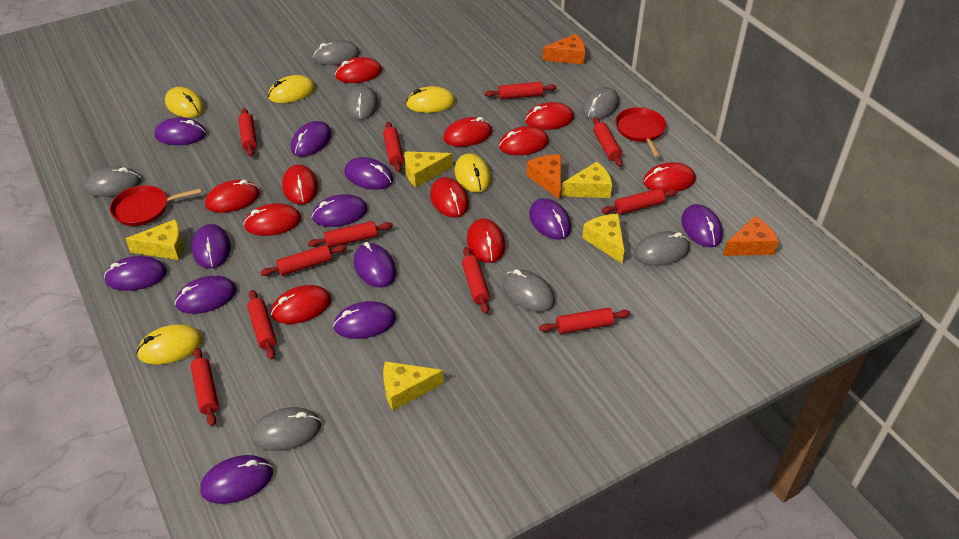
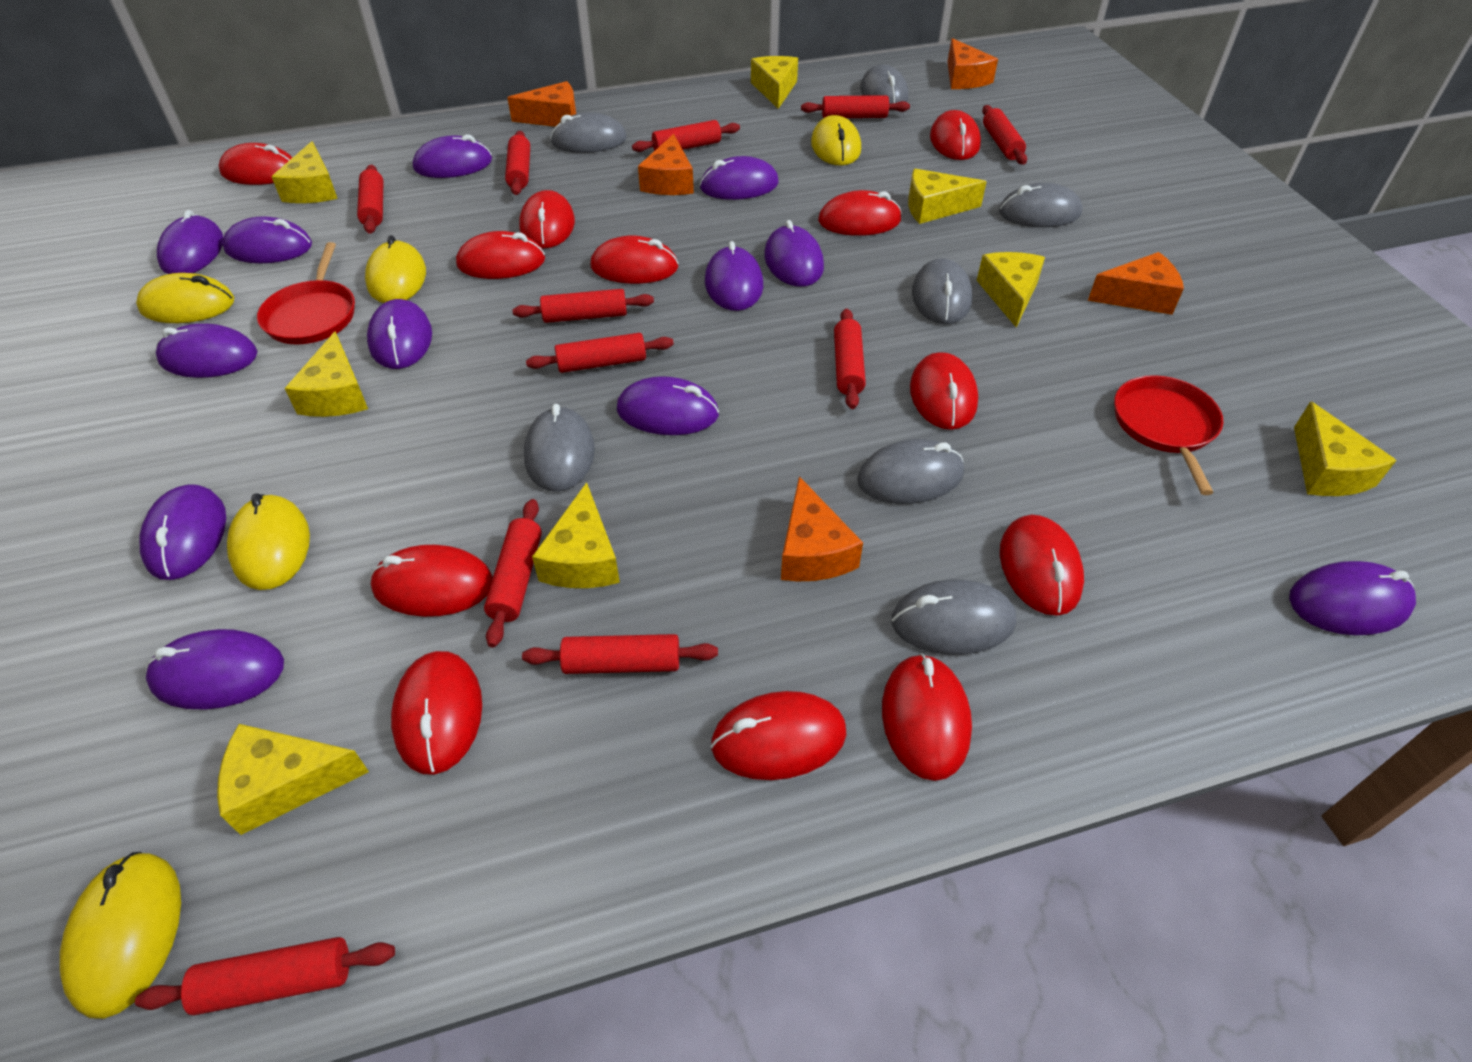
orange cheese: [527,154,561,200] [543,34,585,64] [723,216,779,256] = 3 -> [507,81,576,127] [638,134,694,195] [781,476,863,581] [947,38,998,89] [1088,252,1184,315] = 5
red mouse: [205,180,260,213] [243,203,301,236] [271,285,332,324] [282,164,318,204] [335,57,382,83] [430,177,469,218] [443,117,492,147] [467,218,505,263] [499,126,549,155] [525,102,574,130] [643,162,696,192] = 11 -> [218,143,293,185] [370,545,493,617] [391,651,482,775] [456,231,545,279] [519,190,575,249] [591,236,679,284] [711,691,846,780] [818,190,902,236] [882,653,972,781] [910,352,978,430] [930,110,981,160] [1000,515,1084,616] = 12
yellow cheese: [125,219,183,260] [383,361,444,410] [404,151,453,188] [562,162,612,198] [582,214,624,263] = 5 -> [217,724,369,835] [271,141,338,203] [285,331,368,417] [532,482,620,588] [751,56,798,109] [908,169,987,224] [977,252,1045,327] [1294,401,1397,496] = 8

